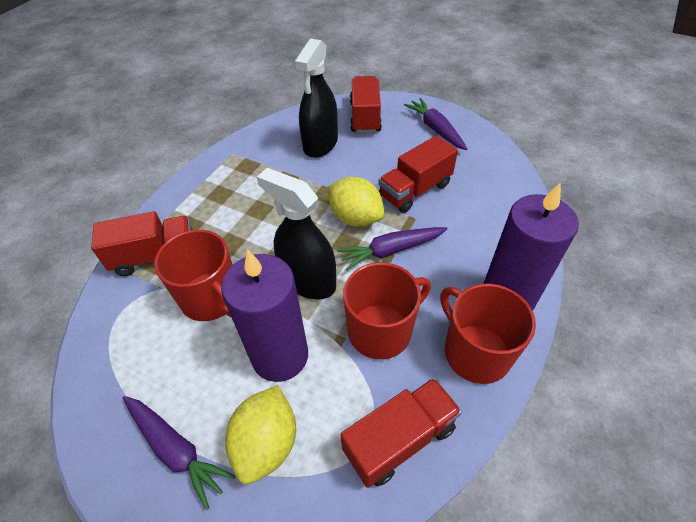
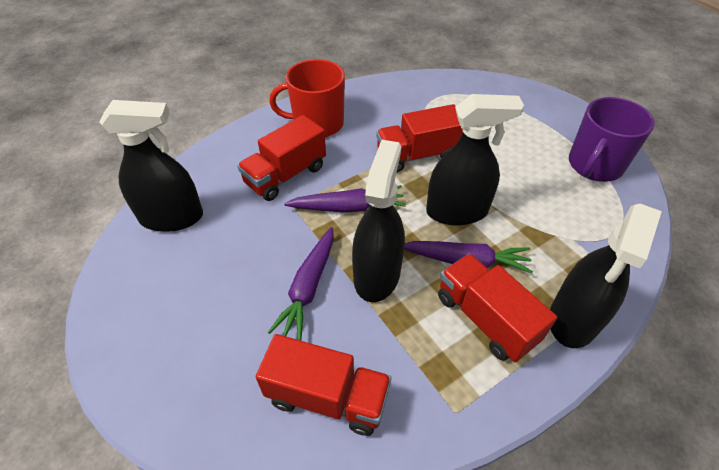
black spray bottle: [257,168,336,299] [294,38,338,158] = 2 -> [99,100,203,232] [352,140,405,302] [426,94,524,226] [550,204,662,348] = 4
purple candle: [221,250,308,382] [483,182,579,311] = 2 -> none = 0
purple mug: none = 0 -> [569,97,655,182] = 1
red mug: [154,230,233,321] [343,262,431,359] [440,283,536,384] = 3 -> [269,59,345,137] = 1
yellow lemon: [225,385,296,484] [328,177,384,227] = 2 -> none = 0

